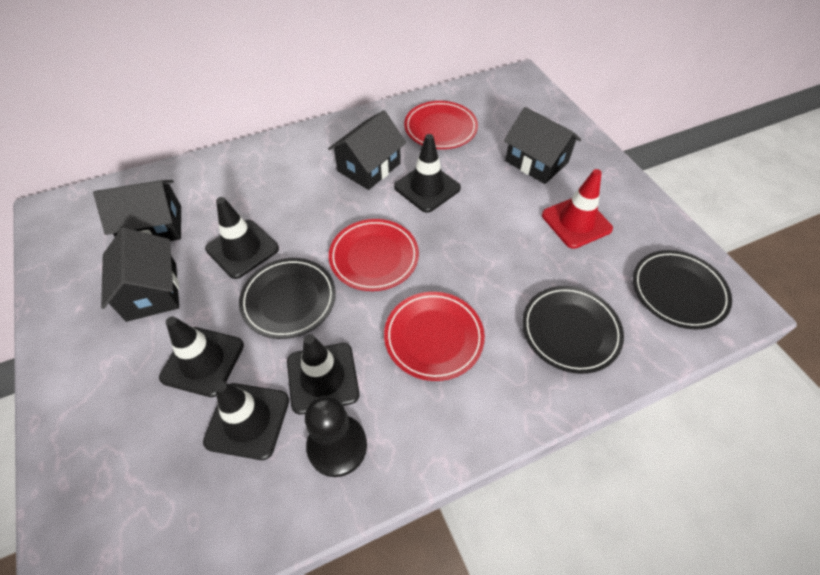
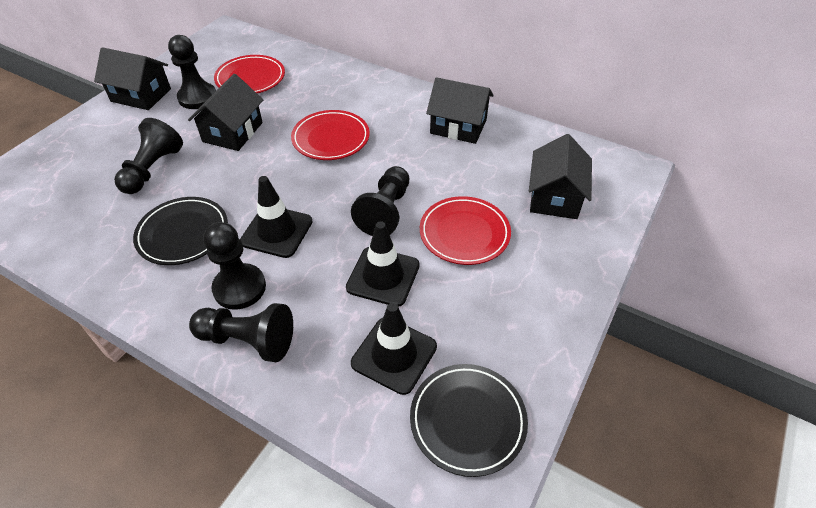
black pawn: [305,396,367,477] = 1 -> [114,118,183,194] [168,35,216,109] [189,303,293,362] [203,222,266,310] [351,166,409,236] = 5
black plate: [239,258,336,339] [522,286,624,374] [633,250,732,330] = 3 -> [133,197,228,265] [410,364,528,477] = 2
black traffic cone: [159,316,244,397] [203,381,289,460] [205,197,279,279] [287,334,360,414] [394,134,461,213] = 5 -> [240,176,313,258] [346,221,420,307] [351,303,437,395] = 3
red traffic cone: [542,169,613,249] = 1 -> none = 0

